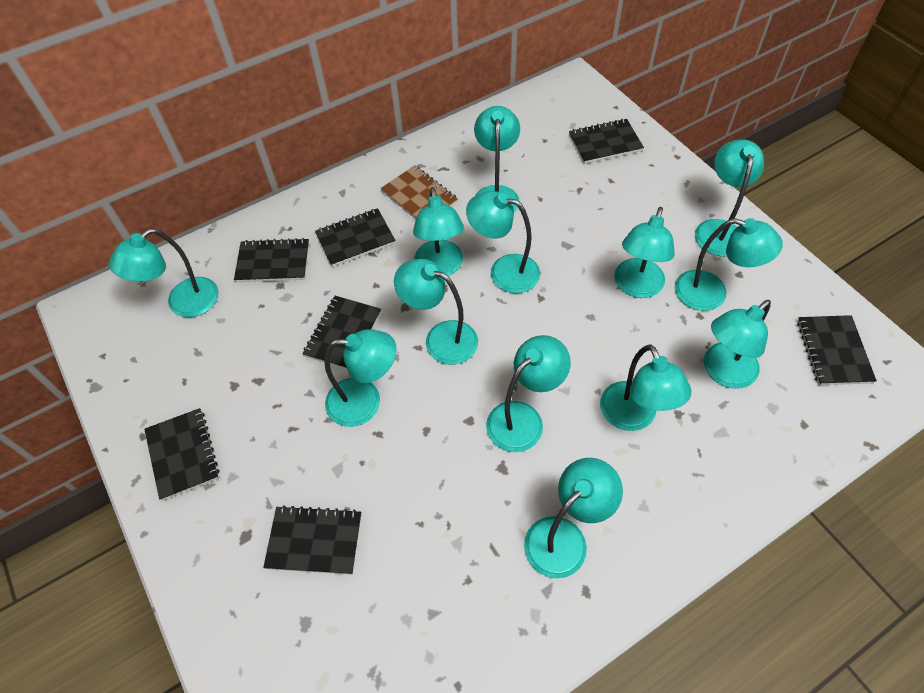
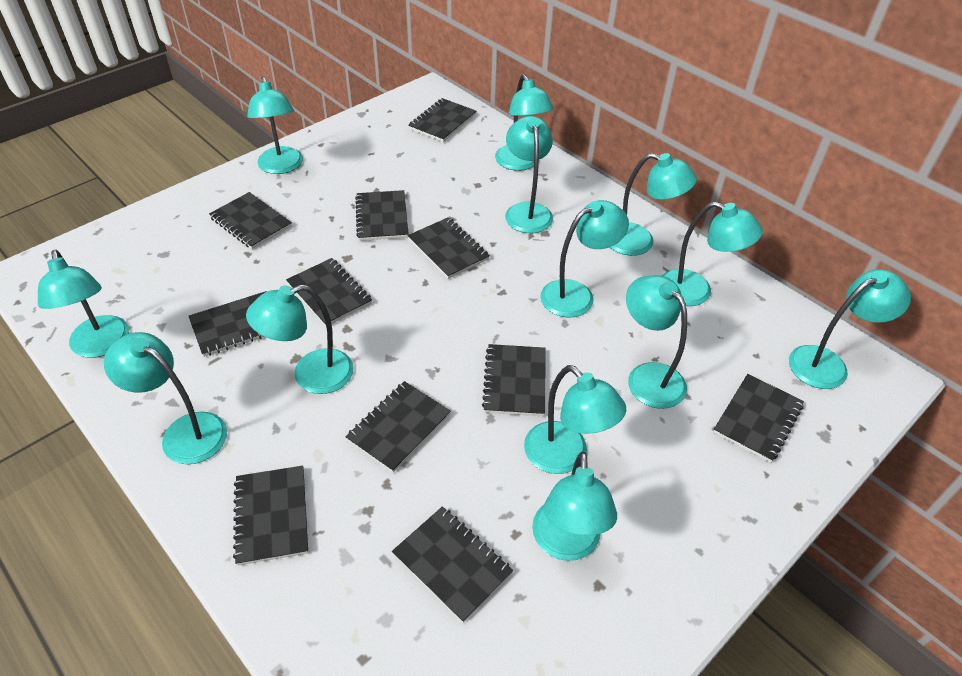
black notebook: [144,408,219,501] [234,238,309,282] [263,505,362,574] [303,296,381,369] [315,208,396,267] [569,119,644,164] [797,315,877,385] = 7 -> [188,291,266,357] [209,192,292,249] [233,466,308,566] [286,258,372,326] [346,381,451,473] [355,190,409,241] [392,506,513,623] [408,98,476,142] [408,217,490,279] [482,344,546,416] [713,374,804,463] = 11
brown notebook: [380,165,458,219] = 1 -> none = 0

